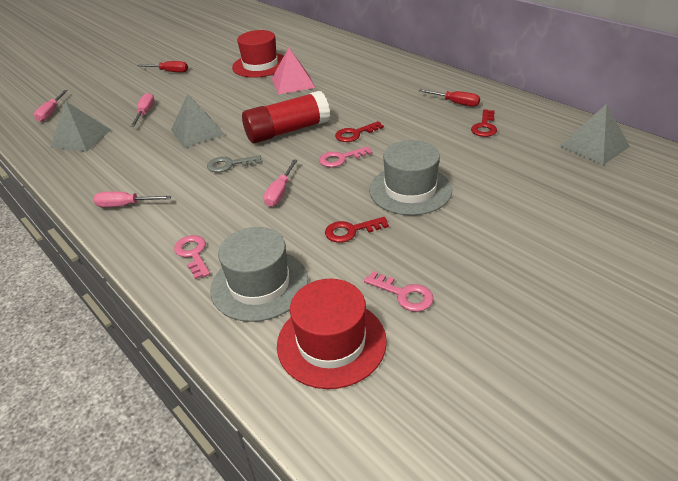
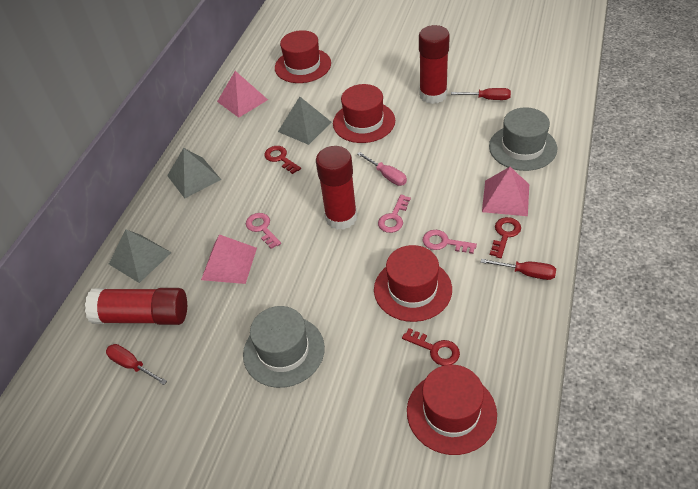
grey key: [207,155,261,172] = 1 -> none = 0
pink pyramid: [272,48,316,94] = 1 -> [201,234,257,284] [217,71,268,118] [482,167,529,216] = 3
pink screwdriver: [34,90,68,122] [94,192,171,207] [131,93,155,126] [264,159,298,207] = 4 -> [357,152,407,186] = 1
red glue stick: [242,91,330,143] = 1 -> [85,288,187,325] [316,146,357,230] [419,25,450,104] = 3
red hat: [232,30,284,78] [277,279,387,389] = 2 -> [275,30,331,83] [333,84,395,143] [374,245,452,322] [407,365,497,455] = 4
red screwdriver: [138,61,188,73] [419,89,480,107] = 2 -> [106,344,167,385] [451,88,511,100] [481,259,556,280] = 3

